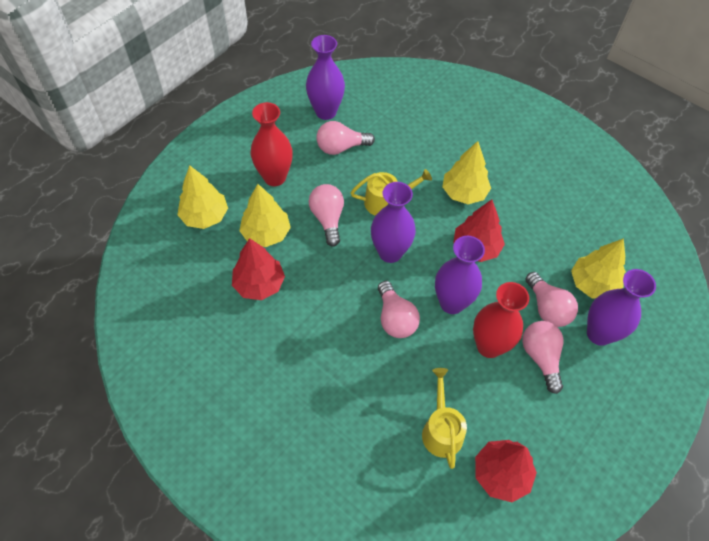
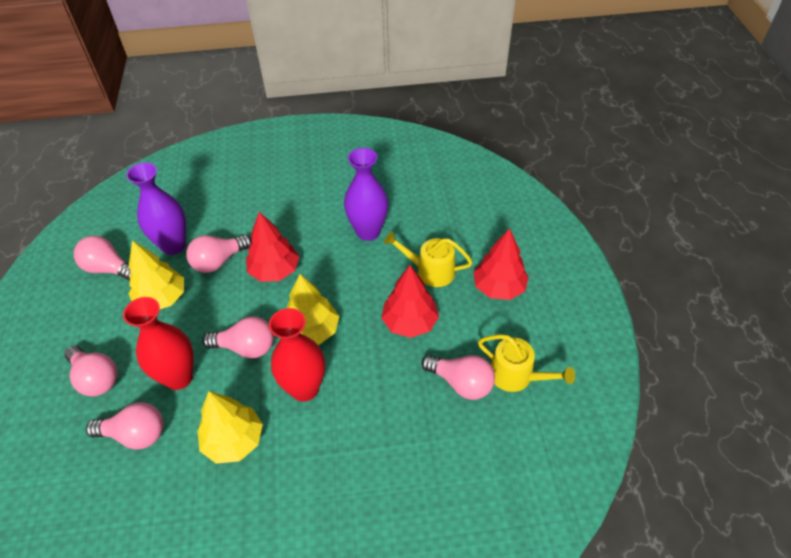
pink light bulb: [309,184,344,247] [316,121,375,155] [378,281,420,338] [522,321,564,394] [525,272,578,327] = 5 -> [64,346,118,396] [74,235,131,281] [86,402,164,450] [186,235,252,273] [202,316,274,358] [422,355,495,400] = 6
purple vase: [306,35,345,120] [371,182,416,263] [435,236,485,314] [587,269,656,346] = 4 -> [126,162,186,255] [344,148,388,241] = 2
yellow tree: [177,165,228,229] [239,184,291,247] [442,141,491,204] [571,238,626,299] = 4 -> [128,240,184,309] [198,391,263,464] [287,274,339,345] = 3

